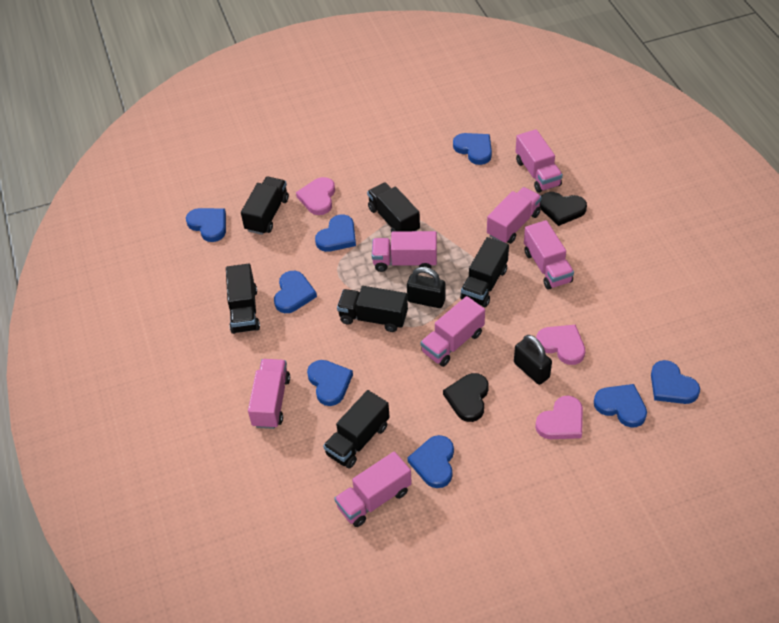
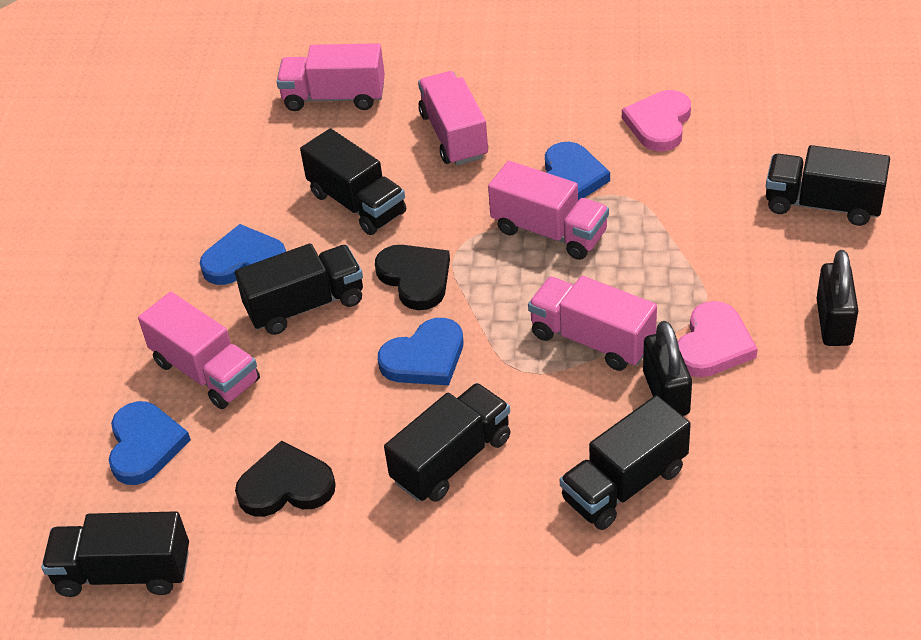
blue heart: [186,208,226,242] [274,271,317,313] [307,360,353,406] [315,215,356,252] [407,435,454,488] [453,133,492,165] [594,384,647,427] [651,360,700,404] = 8 -> [109,401,191,485] [200,224,286,285] [378,318,463,385] [545,142,610,200] = 4
pink heart: [296,177,335,215] [535,396,583,439] [536,325,585,365] = 3 -> [622,90,691,151] [678,301,757,377] = 2
pink truck: [248,359,290,429] [334,451,412,527] [372,231,437,272] [421,296,485,367] [487,187,542,244] [515,129,563,193] [524,220,574,290] = 7 -> [138,292,260,409] [277,43,385,111] [418,71,488,166] [488,161,609,260] [528,276,657,371] = 5

